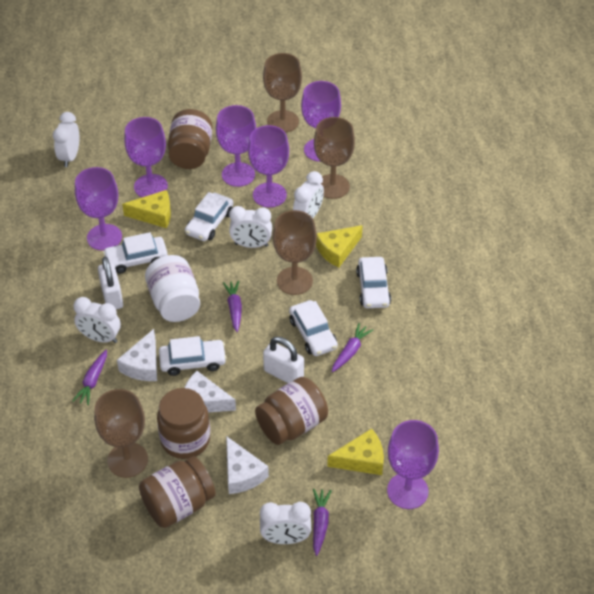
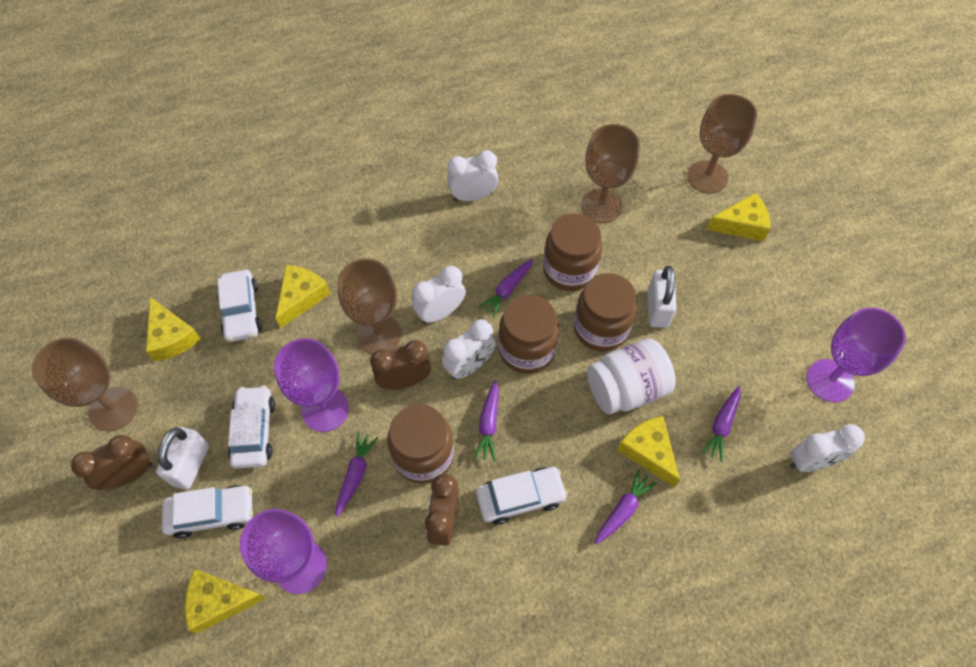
brown clock: none = 0 -> [71,435,152,490] [370,340,431,390] [425,474,459,546] = 3
purple carrot: [72,350,107,405] [223,281,242,332] [313,489,332,556] [332,323,373,372] = 4 -> [336,431,379,517] [474,380,498,461] [478,259,533,318] [594,469,657,545] [701,386,741,462] = 5
purple goblet: [75,167,122,251] [124,117,168,197] [216,105,256,187] [248,125,289,208] [301,81,341,162] [387,420,439,509] = 6 -> [240,509,327,594] [274,338,349,432] [806,307,906,403] = 3
white car: [103,232,168,274] [159,336,227,376] [185,192,233,241] [289,300,338,356] [356,257,391,308] = 5 -> [162,485,253,538] [218,270,262,342] [228,386,275,469] [476,467,568,525] = 4
white cheese: [117,329,157,381] [184,371,236,412] [226,436,269,494] = 3 -> none = 0
white clock: [53,112,79,167] [73,297,121,343] [229,206,272,248] [260,502,311,544] [293,171,324,218] = 5 -> [412,266,466,324] [442,319,496,380] [447,150,498,201] [790,424,865,472] = 4
yellow cheese: [122,190,171,228] [316,225,363,268] [327,429,384,475] = 3 -> [146,297,201,361] [185,569,267,633] [276,265,331,328] [617,416,680,487] [706,193,770,241] = 5

